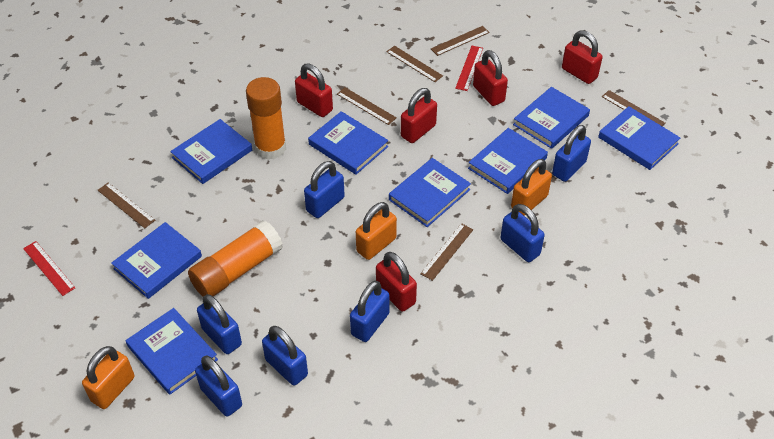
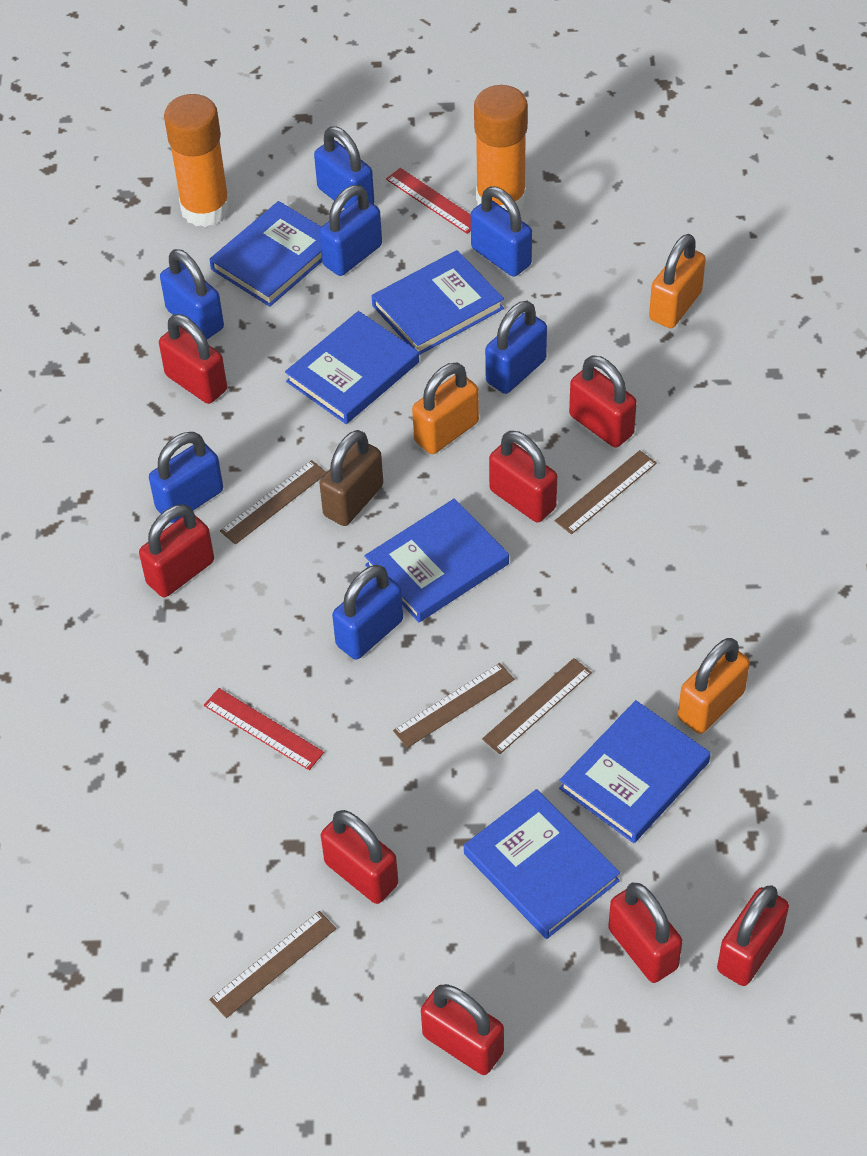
blue book: [111,222,202,299] [126,308,218,395] [170,119,252,184] [308,111,388,175] [389,158,471,227] [468,128,548,194] [513,87,590,149] [598,106,680,170] = 8 -> [209,201,322,307] [285,311,419,424] [364,499,509,622] [372,250,504,355] [464,789,620,939] [559,700,710,843] = 6
brown padlock: none = 0 -> [320,430,383,526] = 1
brown ruler: [98,183,155,228] [337,87,397,125] [386,46,443,82] [420,223,473,281] [431,26,490,56] [602,90,666,127] = 6 -> [209,911,336,1018] [220,460,327,545] [393,663,514,748] [482,658,592,754] [555,450,657,534] = 5
red padlock: [295,64,333,117] [376,252,417,312] [401,88,437,143] [473,50,508,106] [562,30,603,84] = 5 -> [139,504,214,597] [159,314,227,404] [321,810,398,904] [421,984,504,1075] [489,431,557,522] [569,356,637,448] [608,883,683,983] [717,885,789,986] = 8

